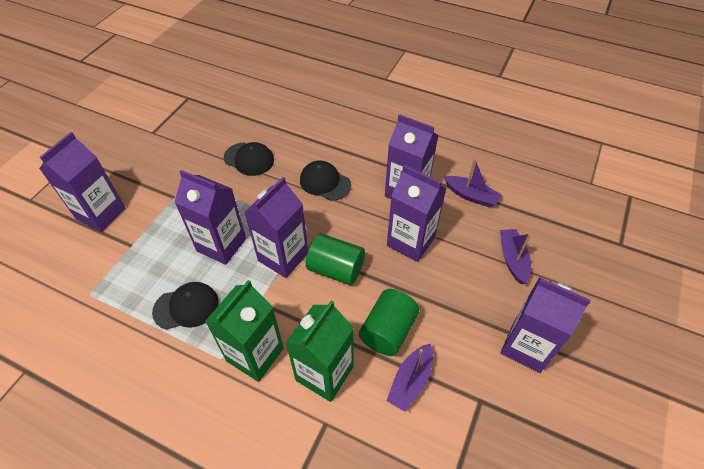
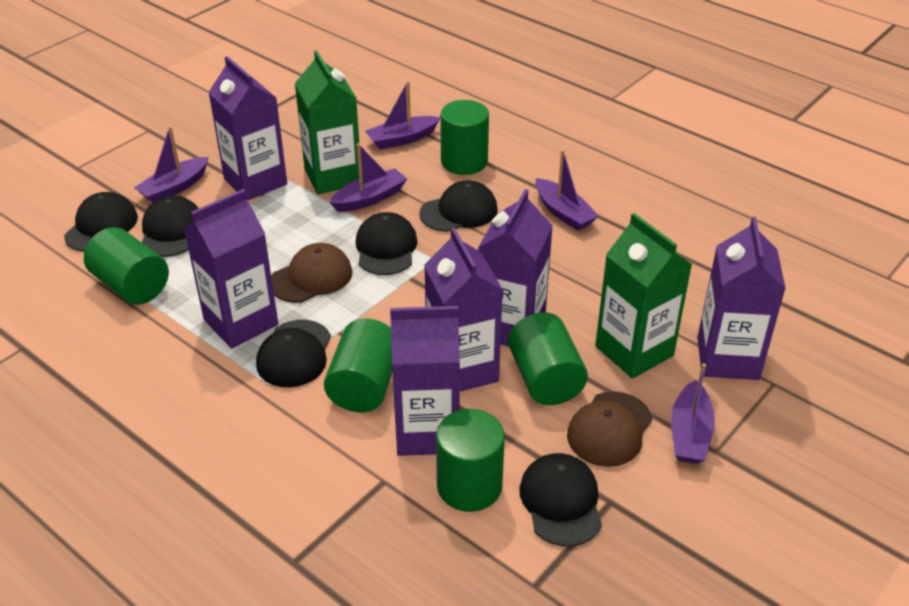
black cap: [152,282,219,330] [224,142,274,176] [300,160,351,201] = 3 -> [64,192,138,252] [142,196,199,257] [256,320,331,388] [356,212,418,275] [420,181,498,232] [519,453,602,547] = 6
brown cap: none = 0 -> [271,243,353,303] [567,391,652,467] = 2
green cylinder: [306,233,365,285] [359,289,419,356] = 2 -> [84,227,169,305] [324,319,393,412] [436,409,505,512] [440,100,489,175] [508,312,588,405] = 5
purple boat: [386,343,433,412] [444,159,502,207] [500,229,531,284] = 3 -> [134,126,209,202] [329,143,407,212] [365,81,440,150] [535,150,599,231] [671,364,715,464] = 5

